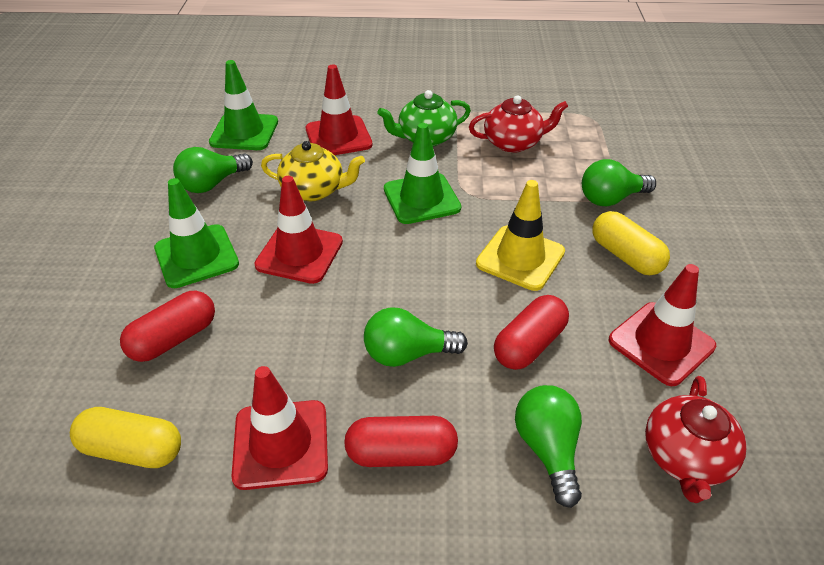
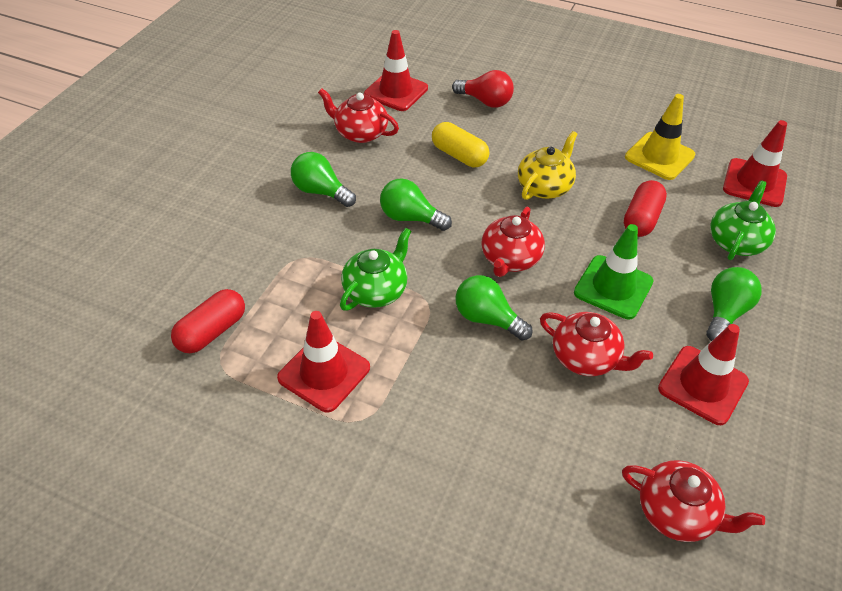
green teapot: [377,90,471,147] = 1 -> [340,228,411,311] [710,180,776,260] = 2
green traffic cone: [154,178,239,288] [209,60,278,150] [384,123,461,224] = 3 -> [574,224,654,319] = 1
red capsule: [120,291,215,362] [344,416,458,467] [494,295,569,370] = 3 -> [171,289,245,353] [624,180,667,237] = 2
red light bulb: none = 0 -> [452,70,514,108] = 1
red teapot: [469,95,568,153] [645,376,746,503] = 2 -> [318,88,399,143] [482,207,545,277] [540,312,653,376] [622,460,765,542] = 4
yellow capsule: [70,407,181,468] [592,211,670,275] = 2 -> [432,122,489,167] = 1

